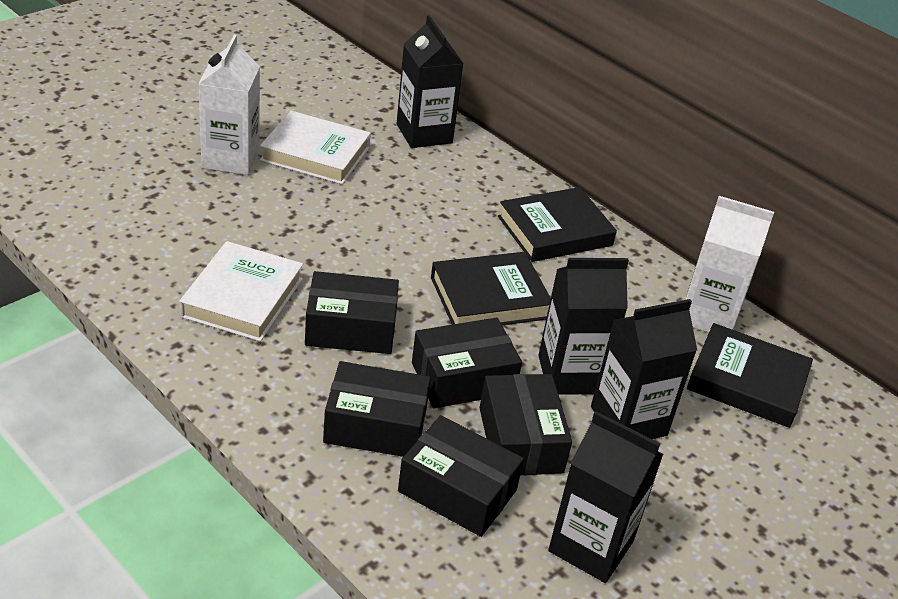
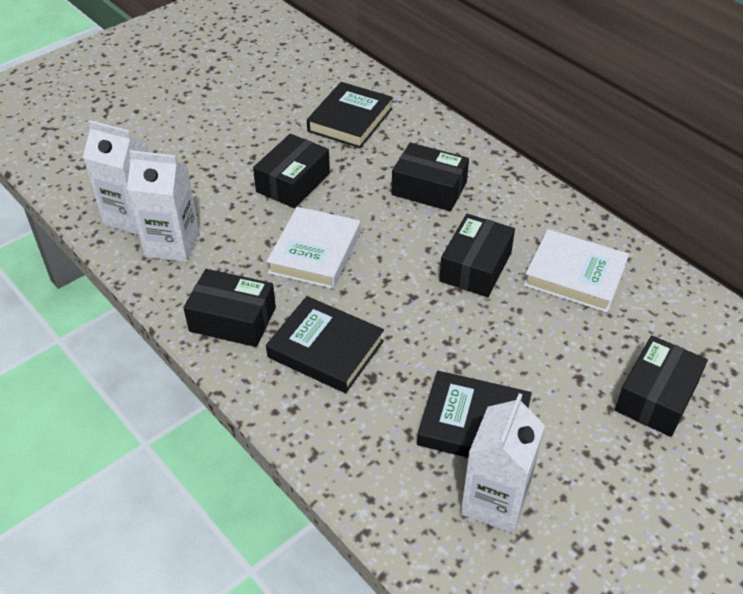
black carton: [397,15,464,148] [538,258,629,395] [548,411,663,583] [591,299,697,439] = 4 -> none = 0
white carton: [198,35,260,175] [686,196,774,333] = 2 -> [83,120,148,235] [127,150,200,262] [460,393,545,534] = 3

